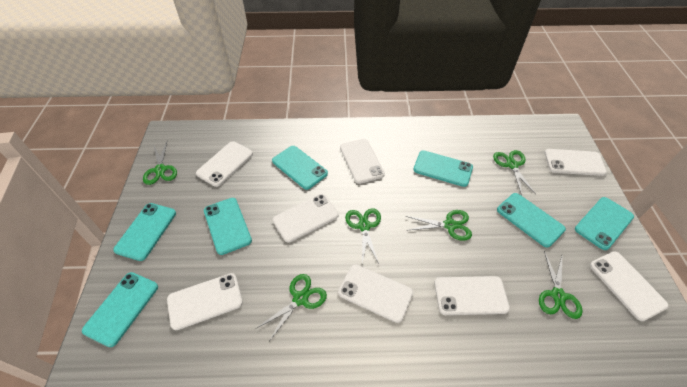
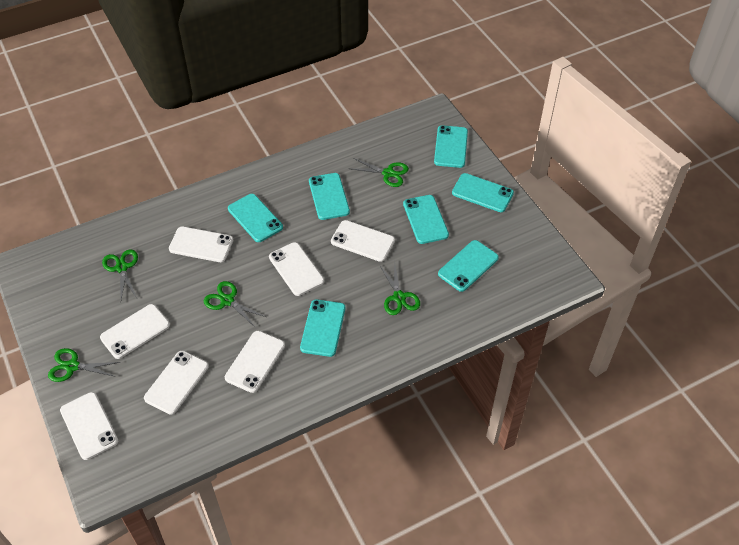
green scissors: [143,142,177,185] [257,274,327,341] [345,208,381,264] [406,210,472,241] [493,150,536,195] [539,251,583,319] = 6 -> [48,348,120,382] [102,249,138,300] [204,281,266,328] [348,158,409,187] [380,262,420,315] = 5
white phone: [167,273,243,330] [196,141,253,187] [273,194,338,243] [338,264,413,323] [340,139,385,184] [434,276,510,315] [544,149,607,176] [590,251,669,321] = 8 -> [60,392,118,460] [100,304,170,359] [144,351,209,415] [169,226,233,262] [225,331,285,393] [269,242,324,296] [331,220,395,262] = 7

